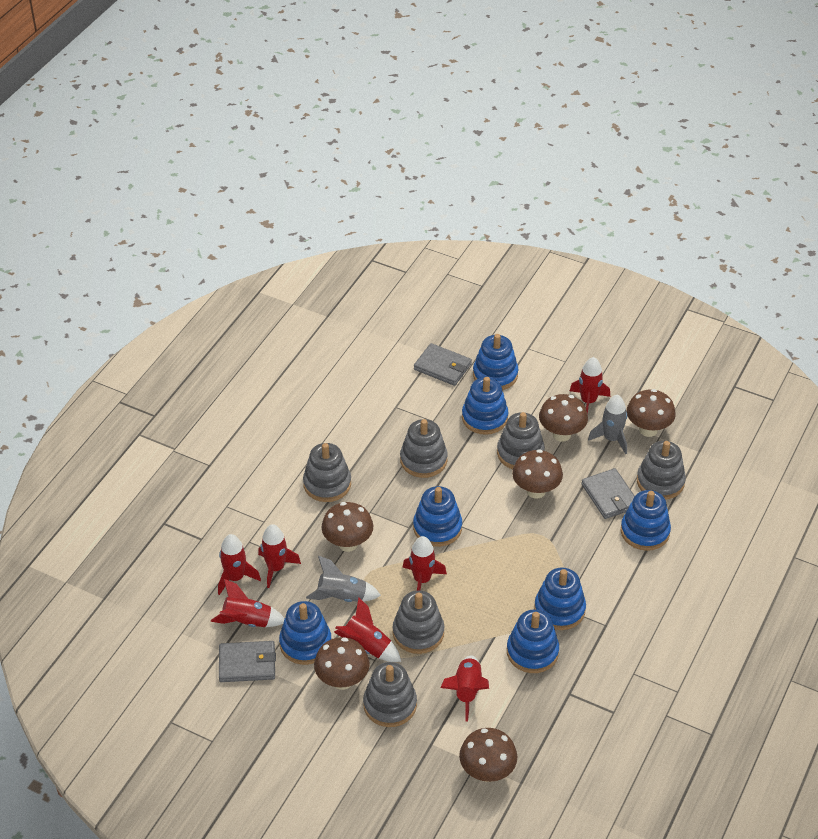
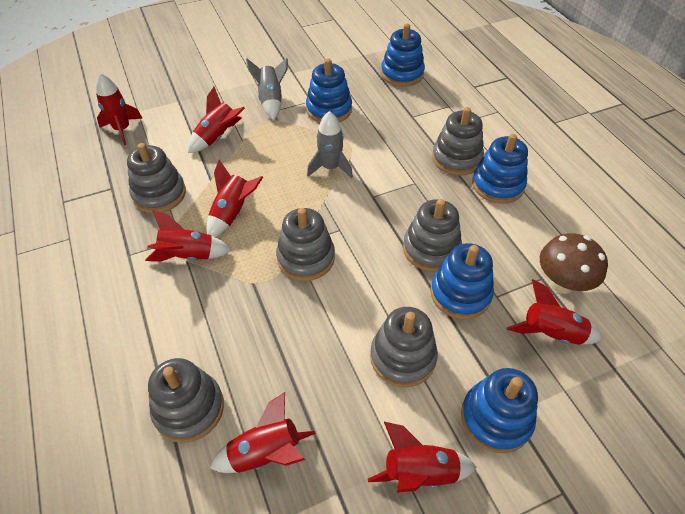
blue stacking toy: [279,601,331,665] [413,486,462,547] [462,377,509,435] [473,334,518,390] [507,609,559,673] [534,567,586,630] [621,490,671,551] = 7 -> [306,59,352,123] [381,24,425,87] [430,243,494,319] [461,368,538,453] [472,134,528,204] = 5
brown mushroom: [314,637,370,690] [322,502,373,552] [459,728,517,782] [512,449,563,498] [539,394,588,442] [627,389,676,437] = 6 -> [540,233,608,294] = 1
grey wallet: [219,641,276,682] [414,343,472,386] [581,468,635,519] = 3 -> none = 0

